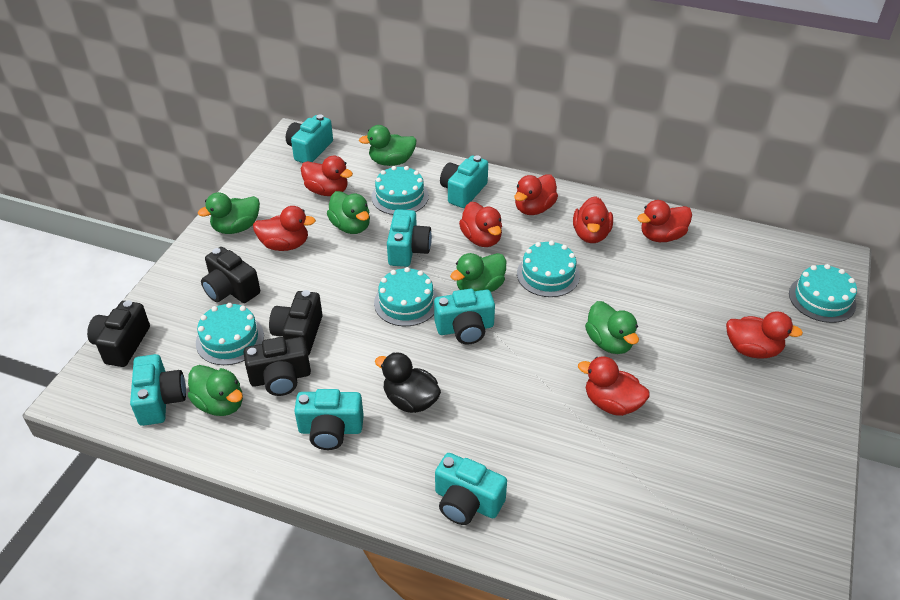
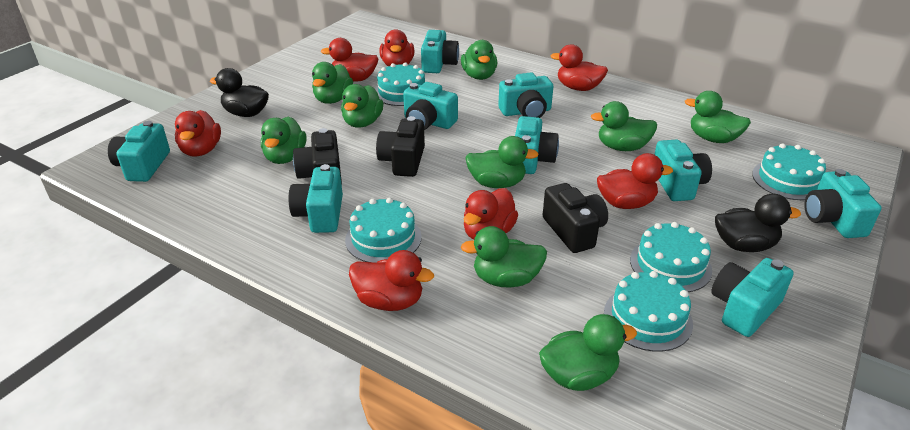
black camera: [87,300,150,367] [201,247,260,303] [243,337,311,396] [269,290,322,355] = 4 -> [293,128,342,185] [376,116,425,177] [543,183,608,253] = 3
black duck: [375,352,441,413] = 1 -> [210,68,269,117] [715,194,801,252] = 2
green duck: [188,365,243,416] [198,192,260,234] [327,191,370,234] [359,125,417,166] [450,253,506,292] [585,301,639,354] = 6 -> [261,116,306,164] [312,62,353,104] [341,84,384,127] [461,40,497,80] [461,226,547,288] [465,136,539,188] [539,314,637,391] [591,101,657,151] [685,91,751,143] = 9
red duck: [253,206,316,251] [301,156,353,196] [459,202,502,247] [514,174,558,215] [573,196,613,243] [578,356,650,416] [637,200,692,242] [726,311,803,359] = 8 -> [175,110,221,157] [321,38,379,82] [349,250,434,311] [379,29,415,66] [464,188,518,240] [550,44,608,91] [597,153,673,209] = 7
turquoise camera: [130,354,186,426] [286,114,333,163] [294,389,364,450] [387,209,432,267] [434,289,495,345] [435,453,507,525] [440,155,488,208] = 7 -> [108,121,170,182] [289,164,343,233] [403,82,458,130] [421,30,459,73] [498,72,553,118] [515,116,559,174] [654,140,712,201] [711,258,793,337] [804,169,882,238] = 9

